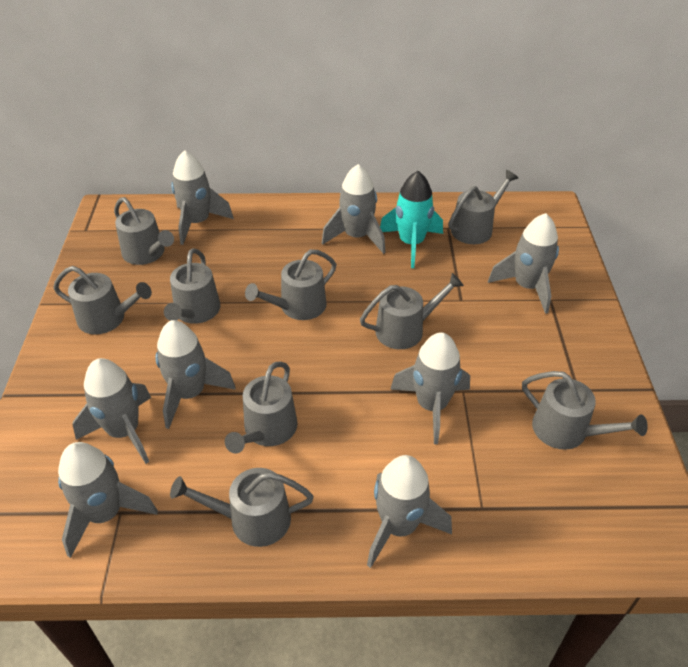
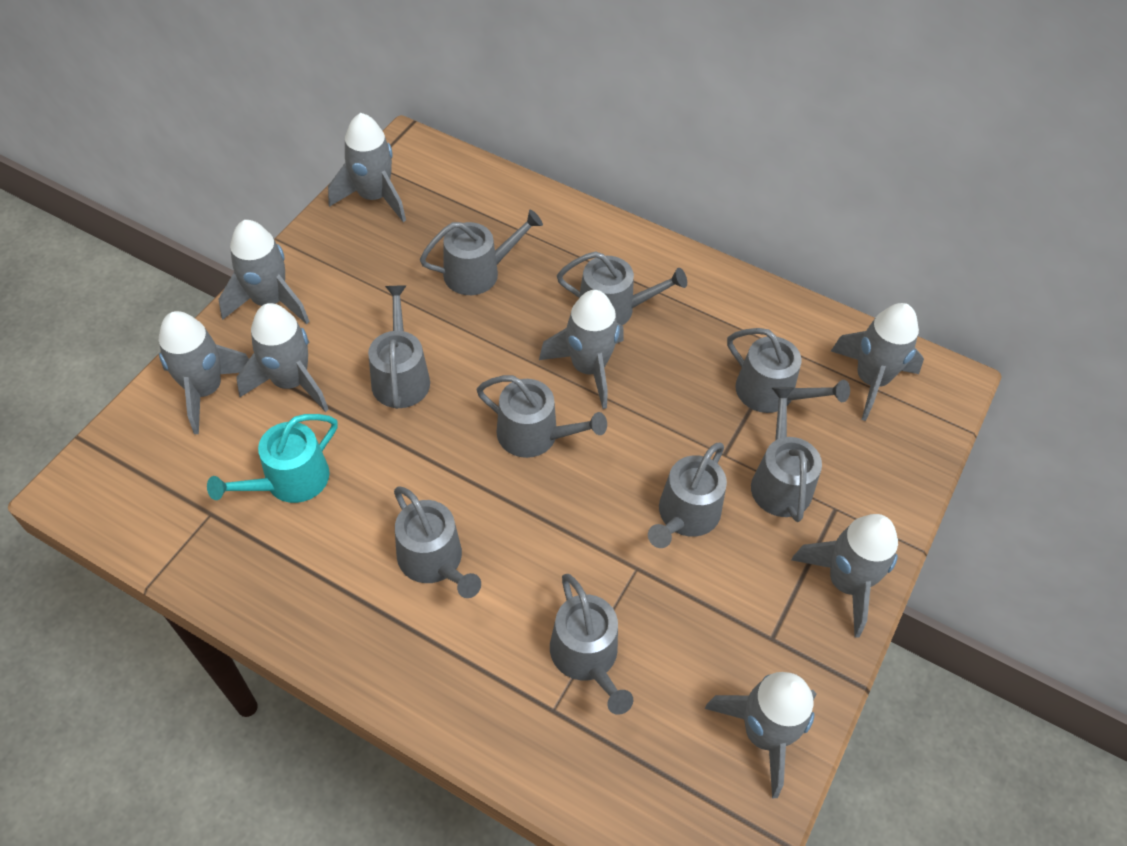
turquoise rocket: [380,171,443,268] = 1 -> none = 0
turquoise watering can: none = 0 -> [207,414,337,503] = 1

